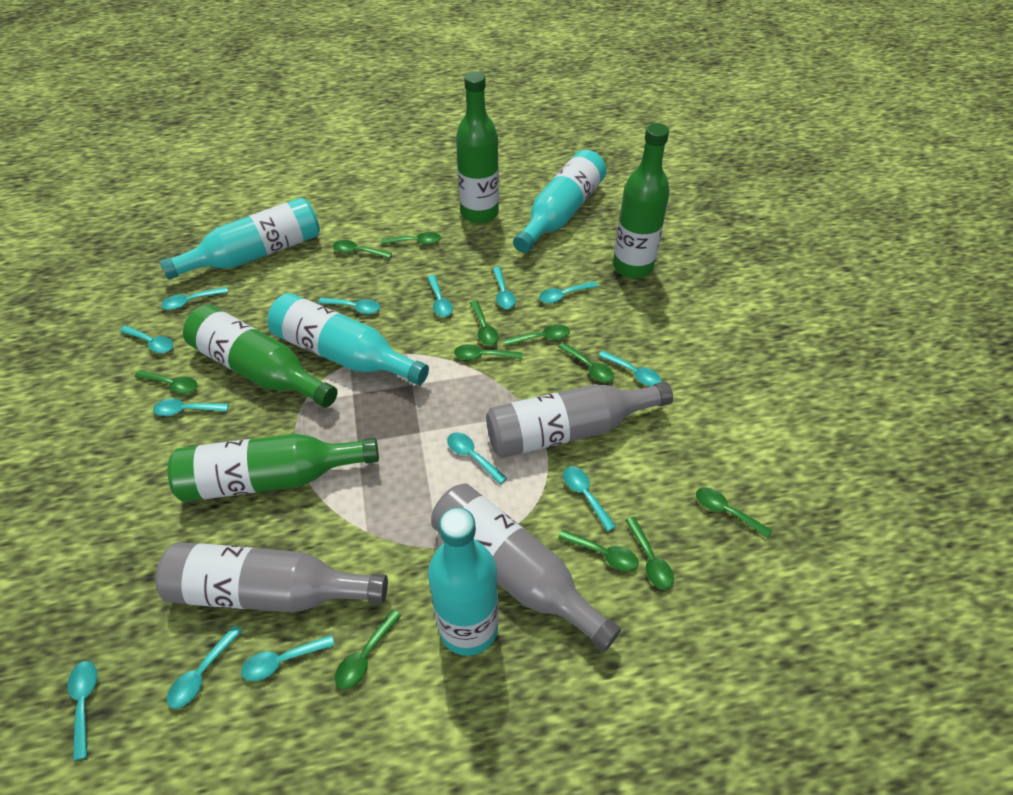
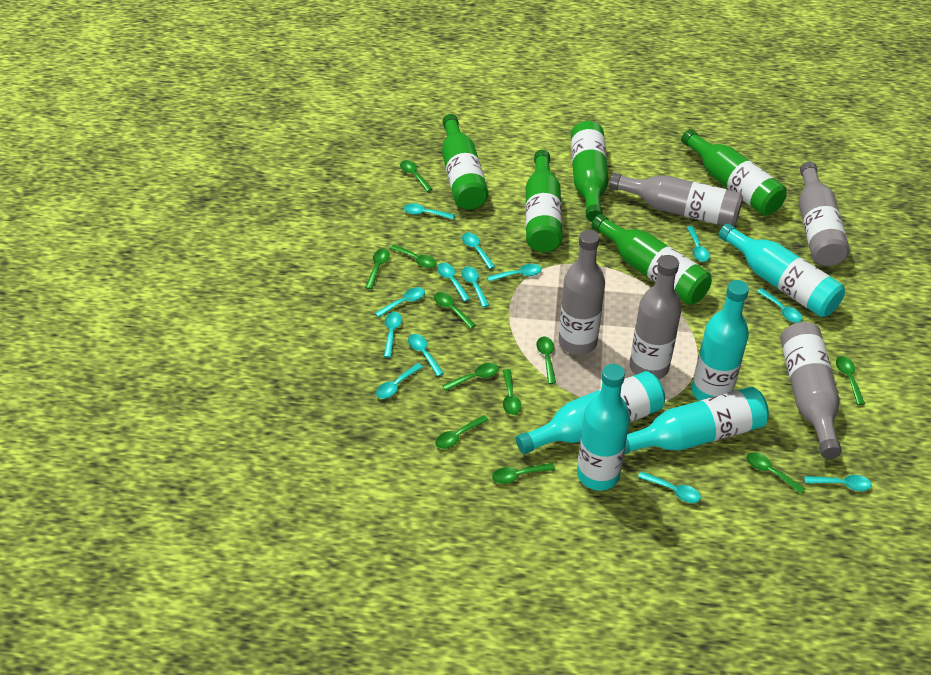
green bottle: [168,434,379,502] [183,305,338,408] [456,72,499,223] [613,123,670,278] = 4 -> [442,114,489,210] [526,150,563,252] [571,121,609,222] [592,214,712,305] [681,129,787,215] = 5
grey bottle: [155,542,388,613] [431,484,621,652] [486,382,673,458] = 3 -> [559,230,605,355] [609,173,743,226] [630,255,682,379] [780,322,842,459] [799,162,850,266] = 5
turquoise bottle: [159,197,320,280] [267,293,429,385] [428,507,498,656] [513,149,606,253] = 4 -> [516,371,665,454] [577,364,630,491] [624,387,769,454] [692,280,749,400] [718,223,845,317] = 5

